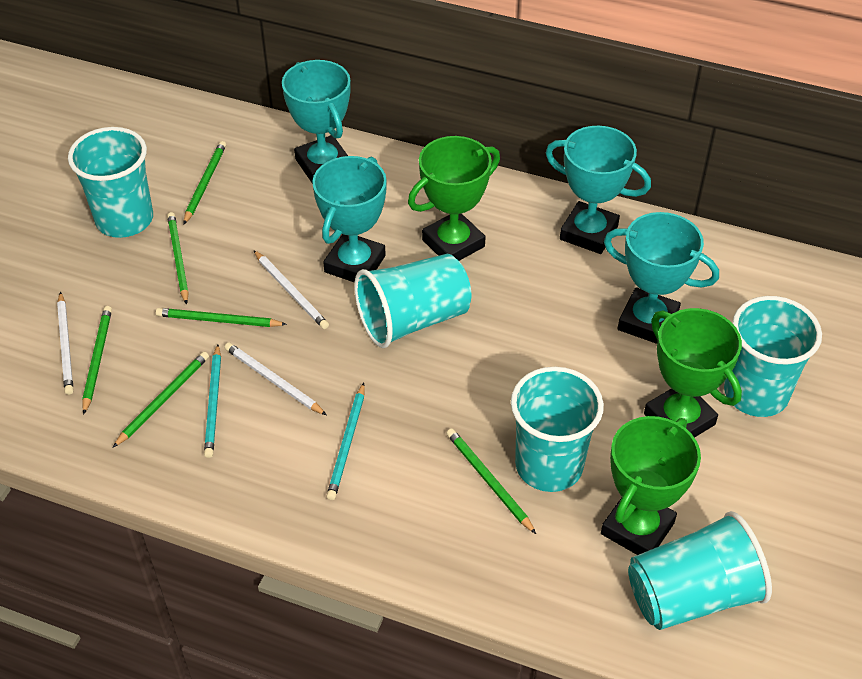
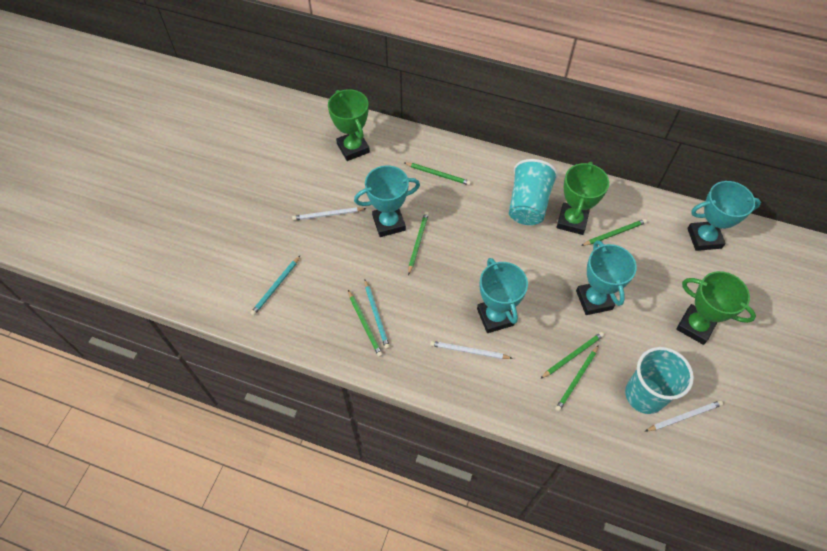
turquoise cup: [68,127,153,238] [354,254,471,348] [511,367,604,492] [628,511,772,630] [724,296,822,417] = 5 -> [509,159,558,225] [625,347,694,414] = 2

